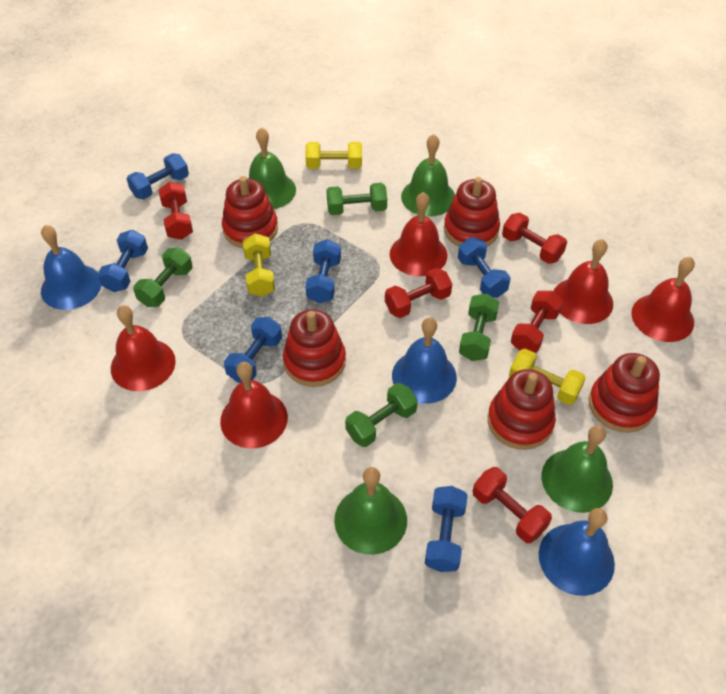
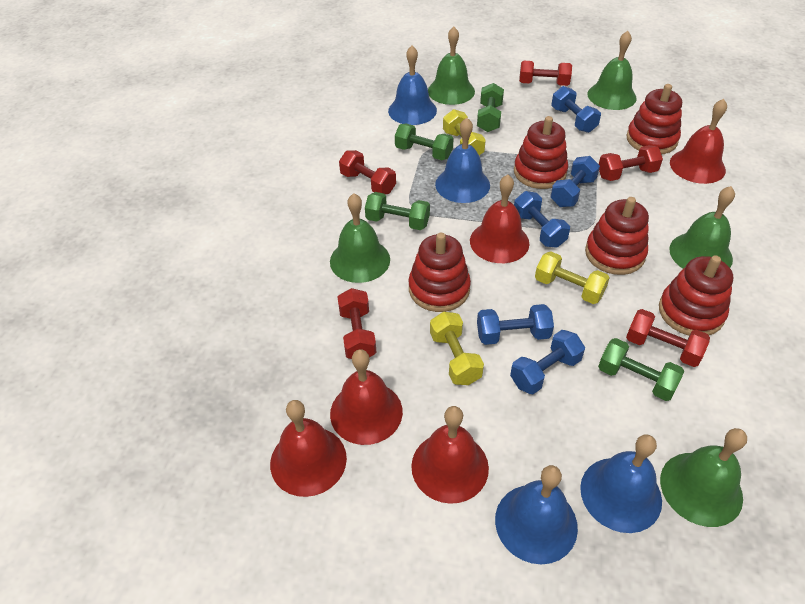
blue bell: [41,225,102,310] [392,317,457,404] [539,508,615,596] = 3 -> [388,46,437,125] [435,118,490,203] [495,465,578,564] [580,434,662,533] = 4
blue dumbbell: [98,230,148,292] [127,153,189,199] [224,317,282,383] [305,239,341,303] [425,486,468,572] [458,238,511,298] = 6 -> [477,304,554,345] [510,330,585,394] [514,191,570,248] [550,156,600,207] [551,86,601,133] = 5
green bell: [249,127,296,209] [334,467,407,555] [401,134,455,217] [541,425,613,513] = 4 -> [330,193,390,283] [428,27,475,105] [588,31,636,110] [660,428,747,527] [669,186,735,269] = 5

